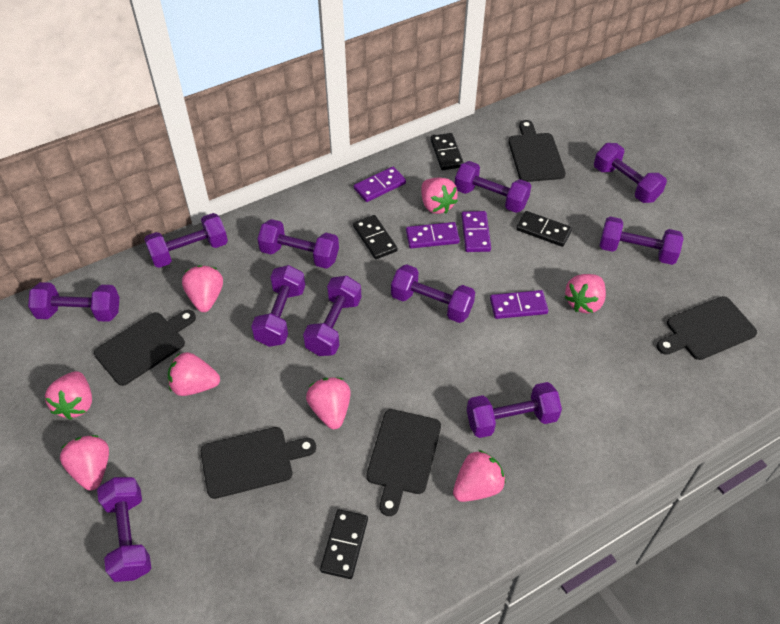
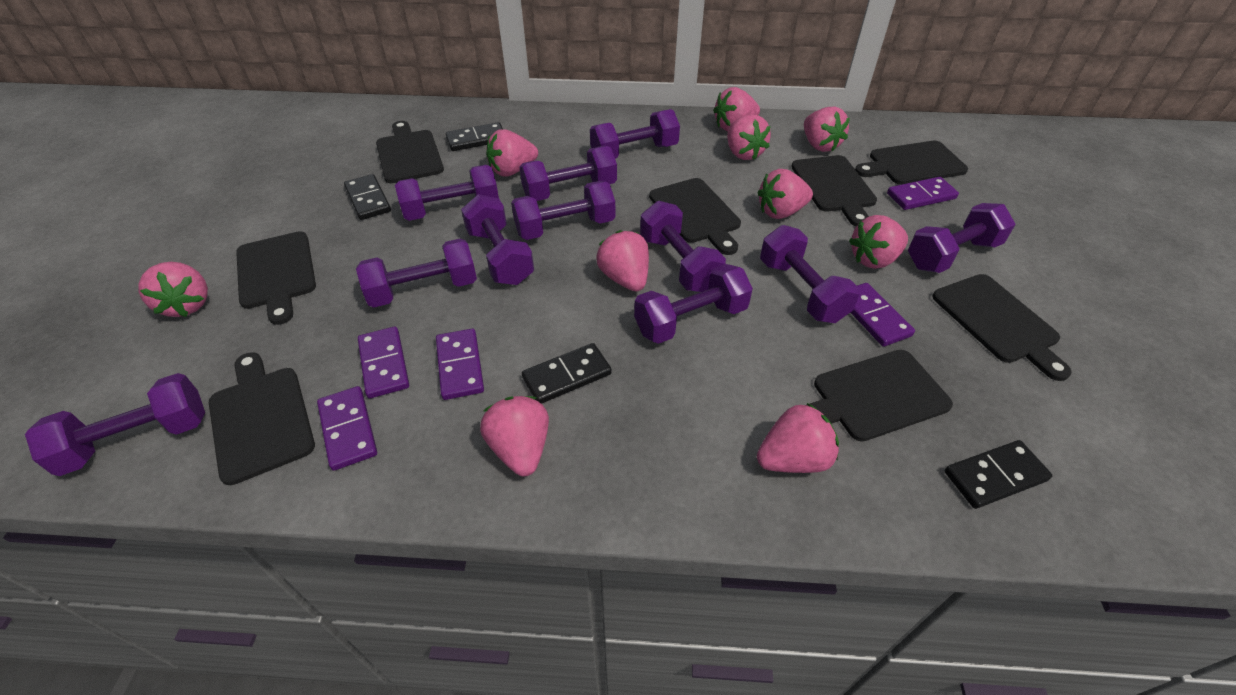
black cutting board: [94,310,196,386] [201,427,316,499] [366,409,441,516] [508,120,566,182] [657,296,757,360] = 5 -> [209,352,315,485] [236,231,316,325] [376,121,444,183] [649,178,741,255] [791,155,877,227] [807,350,953,442] [855,141,968,185] [932,274,1072,381] = 8
pink strawberry: [45,371,92,420] [60,435,109,491] [168,352,220,396] [182,265,223,312] [306,377,351,429] [421,178,458,214] [453,450,506,502] [564,274,606,313] = 8 -> [138,262,208,317] [480,396,549,476] [486,129,538,177] [596,230,649,291] [713,87,760,131] [727,114,771,160] [757,403,839,473] [758,169,813,219] [804,107,850,152] [849,215,908,269] = 10
purple domino: [354,167,406,202] [406,222,460,248] [461,211,491,252] [490,290,548,319] = 4 -> [317,386,377,471] [358,327,409,399] [436,329,484,400] [850,283,915,347] [887,177,959,210] = 5

